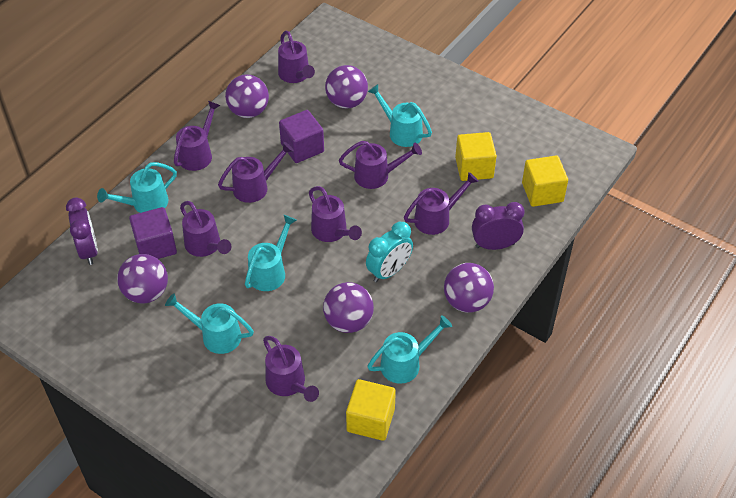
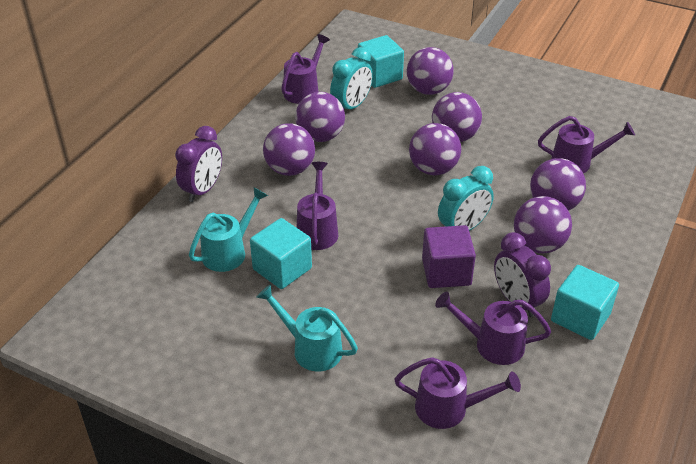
purple ball: [117,254,168,303] [225,74,269,118] [323,282,374,333] [325,65,368,109] [444,263,494,313] = 5 -> [263,123,315,176] [295,92,345,142] [407,47,454,95] [409,123,461,175] [432,92,482,142] [514,196,572,253] [530,158,586,211] = 7
purple cube: [129,207,177,259] [279,110,324,163] = 2 -> [422,225,476,288] = 1
purple watering can: [174,101,220,171] [180,201,231,257] [218,142,294,203] [263,336,319,402] [278,31,315,83] [309,186,362,242] [339,141,422,189] [404,172,479,235] = 8 -> [281,34,330,104] [296,162,338,250] [394,357,521,429] [435,292,551,365] [538,116,635,173] = 5
turquoise clock: [366,222,413,282] = 1 -> [330,47,373,110] [438,166,494,231] = 2
turquoise cube: none = 0 -> [250,218,312,289] [358,35,404,88] [551,265,619,340] = 3
turquoise watering can: [97,162,177,213] [165,293,254,354] [245,215,297,291] [367,315,452,384] [368,84,432,147] = 5 -> [189,187,268,272] [256,285,358,371] = 2
yellow cube: [346,379,396,441] [455,132,497,181] [522,155,568,207] = 3 -> none = 0

